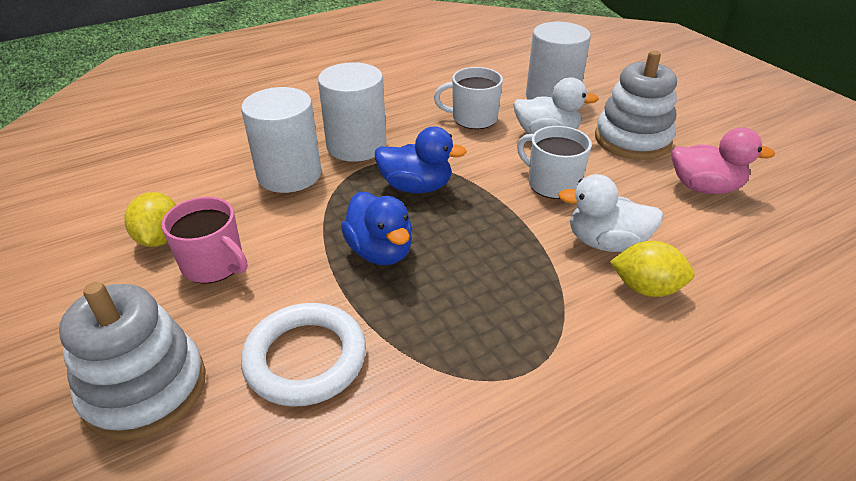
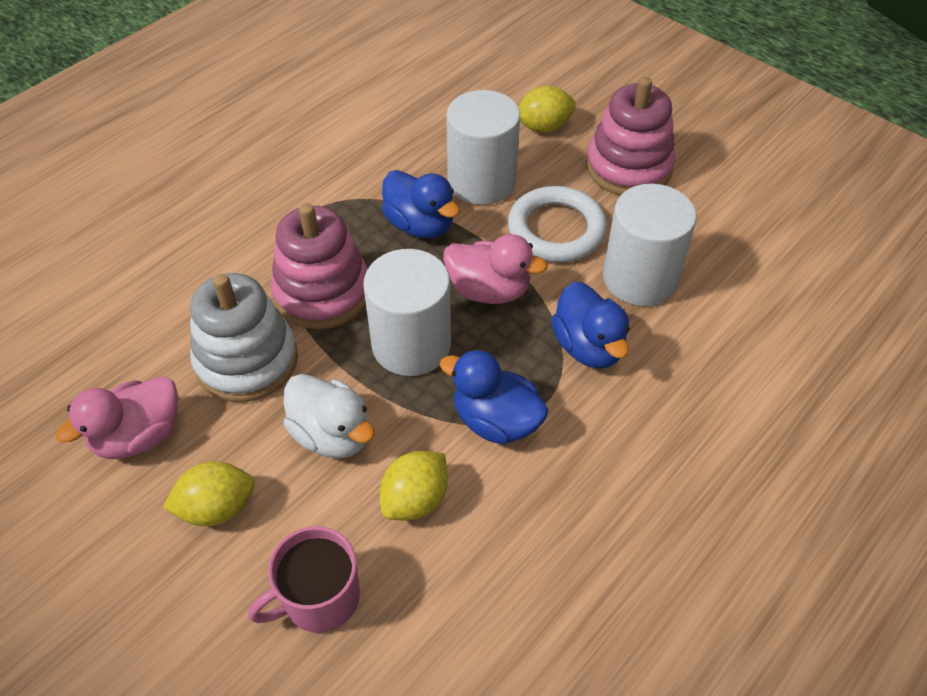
blue duck: [341,192,412,265] [375,127,467,193] = 2 -> [382,170,460,239] [439,350,548,445] [551,281,630,369] = 3
pink duck: [672,127,775,194] = 1 -> [56,377,178,459] [443,234,548,304] = 2
pink stacking toy: none = 0 -> [271,203,368,329] [586,77,676,195] = 2
white duck: [513,77,599,134] [558,174,663,252] = 2 -> [283,374,375,458] = 1
white mug: [434,67,503,129] [517,126,592,199] = 2 -> none = 0
white stacking toy: [59,282,206,441] [595,51,677,160] = 2 -> [190,273,298,402] = 1
yellow lemon: [124,192,176,247] [610,241,695,297] = 2 -> [163,461,255,526] [380,451,448,521] [518,85,576,133] = 3

